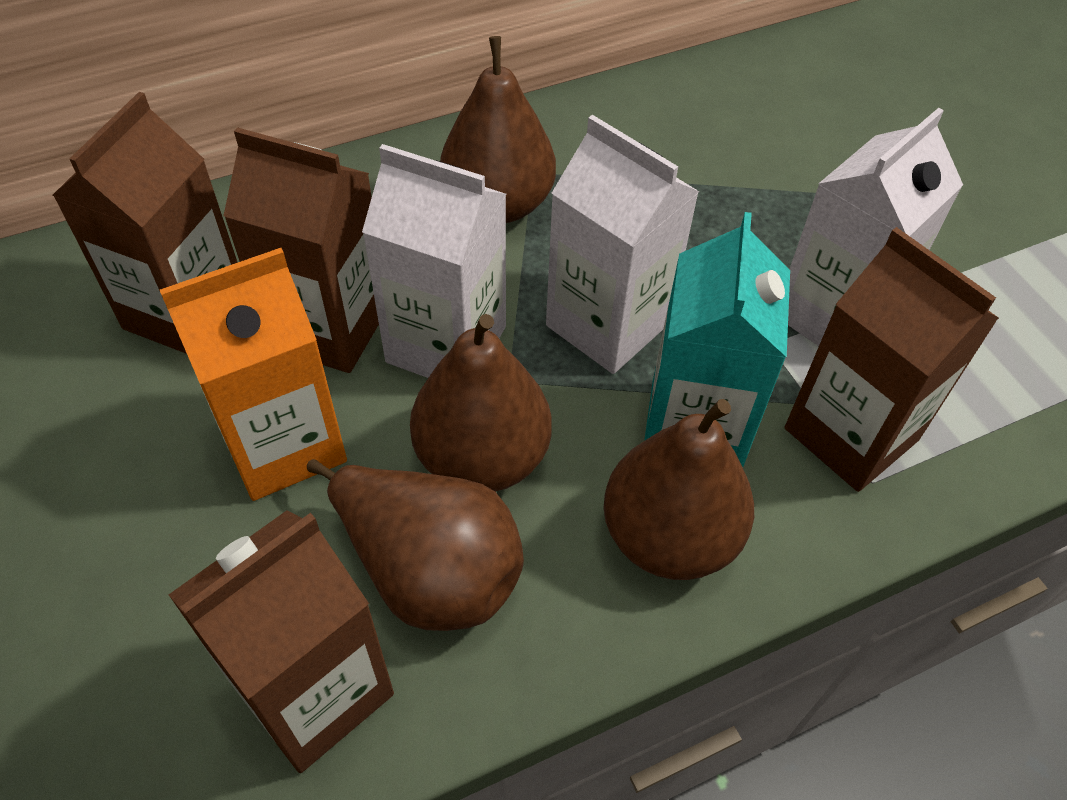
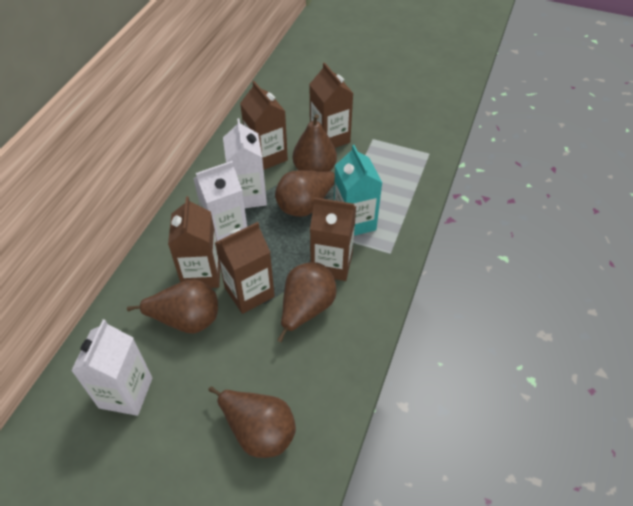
brown carton: [52,92,238,354] [169,510,394,773] [223,127,379,373] [785,227,999,492] = 4 -> [168,196,220,288] [215,222,275,314] [240,81,288,170] [309,63,354,148] [310,197,356,281] = 5
brown pear: [307,459,524,631] [410,314,552,492] [440,36,556,223] [604,399,754,580] = 4 -> [127,279,218,333] [208,386,296,458] [275,171,335,217] [277,262,337,343] [293,114,337,171] = 5
orange carton: [160,248,347,501] = 1 -> none = 0

